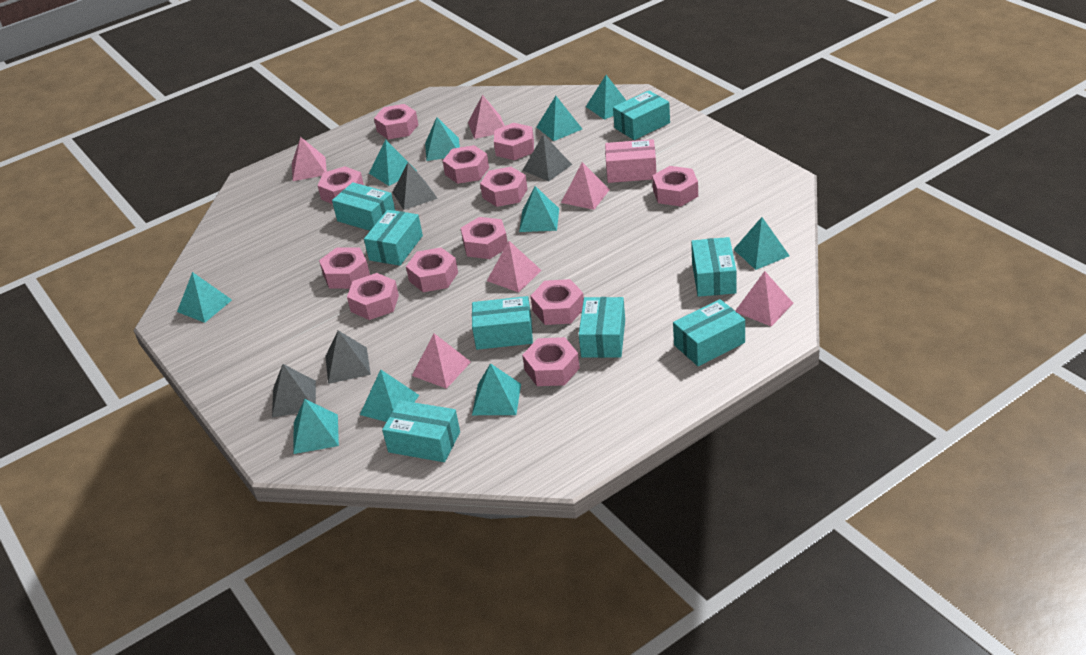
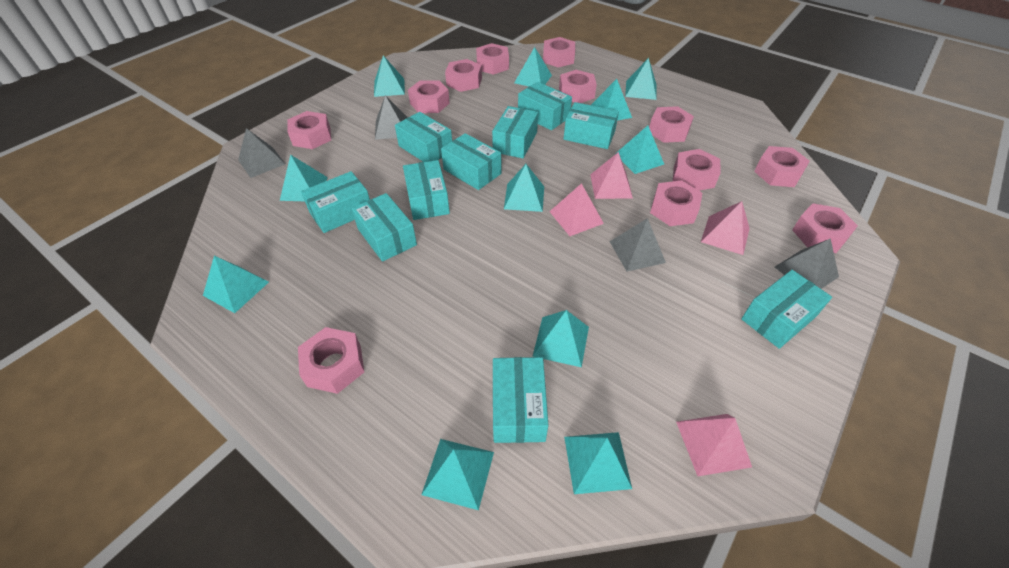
pink box: [605,139,657,183] = 1 -> none = 0
pink pyramid: [292,137,327,181] [412,333,471,389] [468,95,505,139] [487,241,542,292] [561,162,610,210] [735,271,793,326] = 6 -> [549,183,604,236] [590,152,633,199] [676,414,752,476] [701,201,750,255] = 4
turquoise box: [332,182,395,231] [364,210,423,266] [382,400,460,462] [472,296,533,350] [579,297,625,358] [613,90,670,140] [673,299,745,366] [691,237,737,297] = 8 -> [301,171,370,233] [351,193,417,262] [395,112,452,162] [403,160,450,220] [441,133,501,190] [492,106,538,158] [493,357,548,443] [518,82,572,130] [564,102,619,149] [741,270,832,349] = 10
turquoise pyramid: [177,272,232,323] [293,399,339,454] [360,369,419,422] [369,140,417,186] [425,117,460,161] [472,363,521,415] [519,186,559,232] [536,96,582,141] [586,75,627,120] [733,217,790,270] = 10 -> [203,256,269,313] [280,154,328,201] [374,55,405,97] [421,439,494,510] [504,164,544,212] [514,47,552,86] [532,310,589,367] [564,432,632,494] [591,79,632,121] [615,125,664,174] [625,58,657,100] = 11

